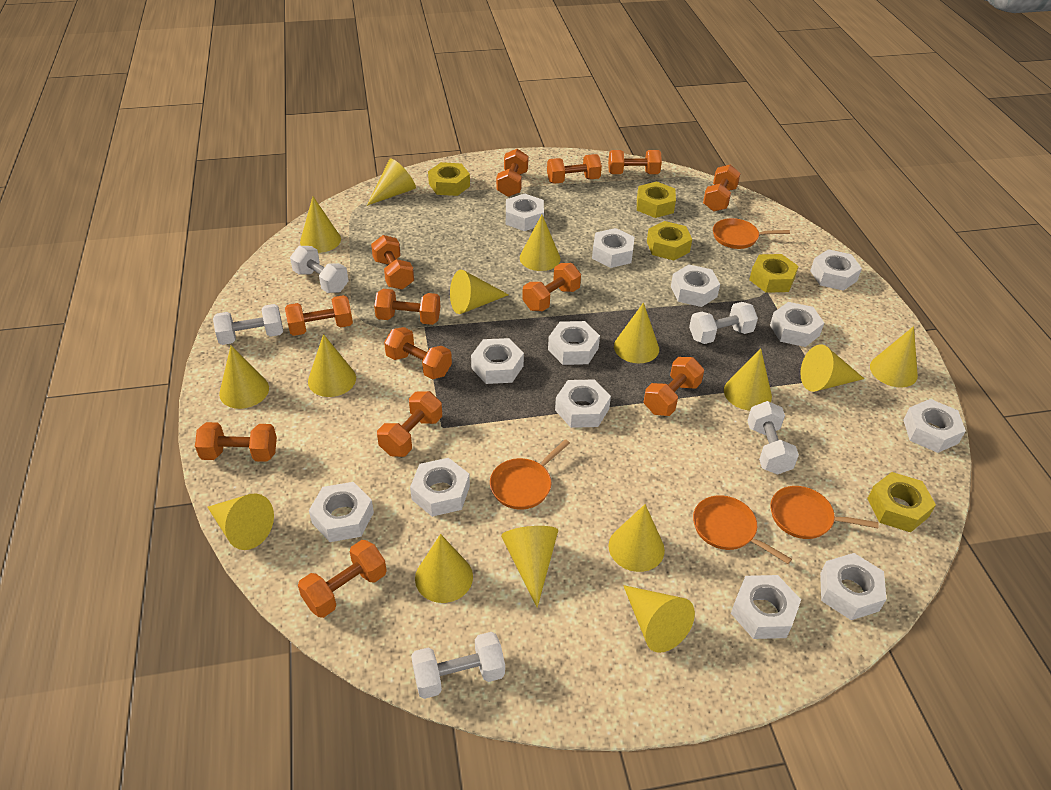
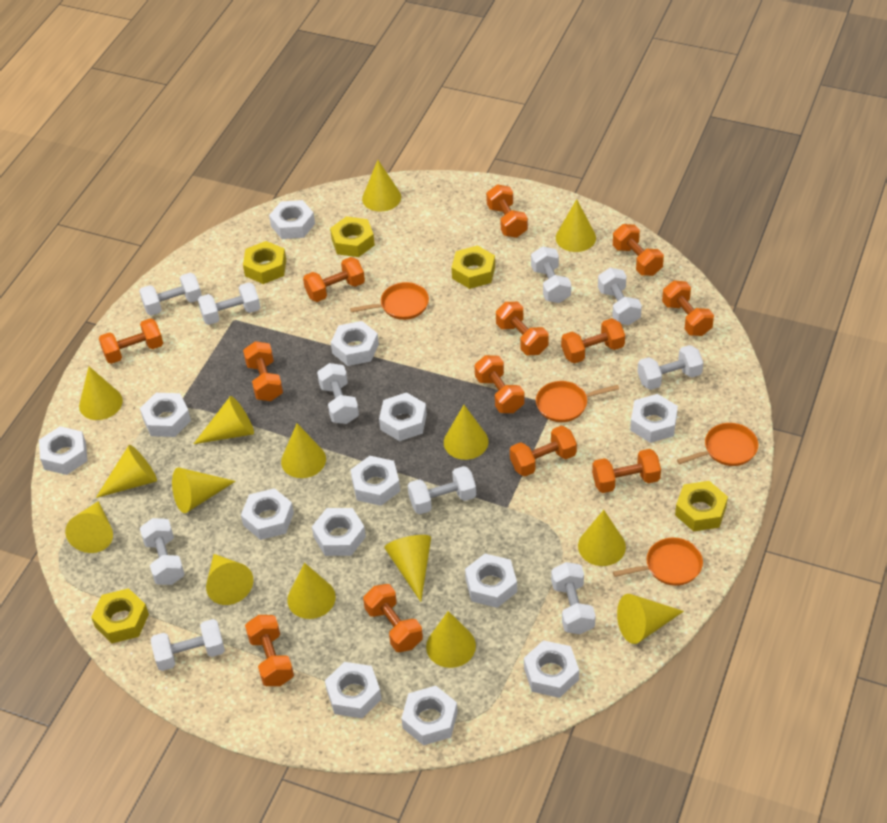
white dumbbell: [213,304,283,345] [290,246,349,293] [411,632,505,699] [689,302,758,344] [747,401,799,475] = 5 -> [139,273,202,316] [140,518,185,585] [151,619,225,671] [198,282,260,325] [317,363,359,424] [408,466,476,514] [531,246,571,303] [551,562,596,634] [598,268,642,325] [637,345,703,390] = 10

